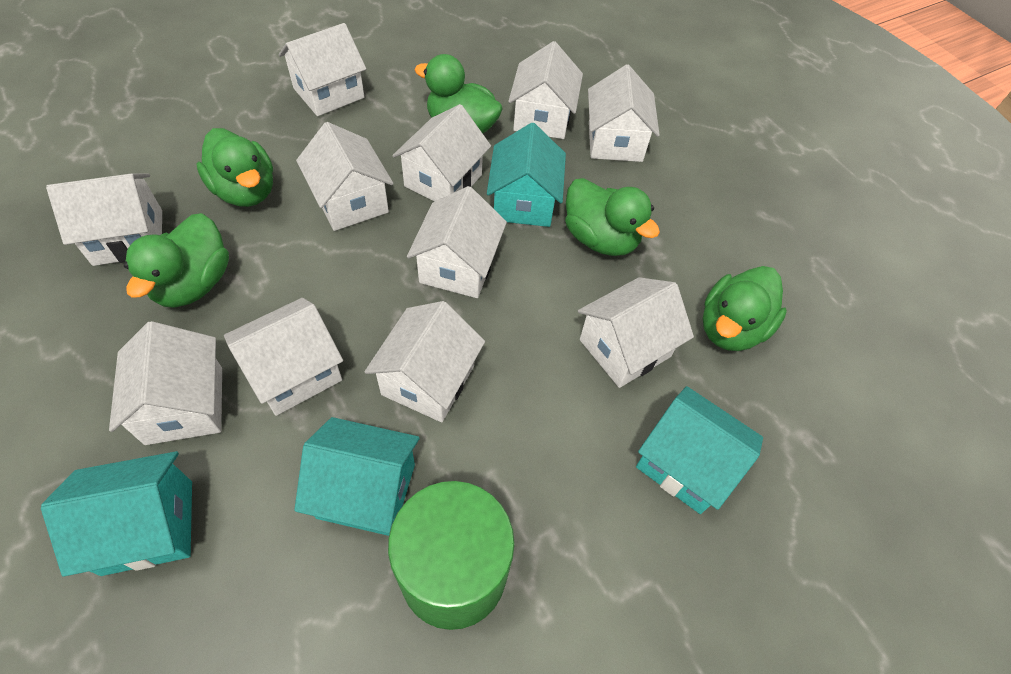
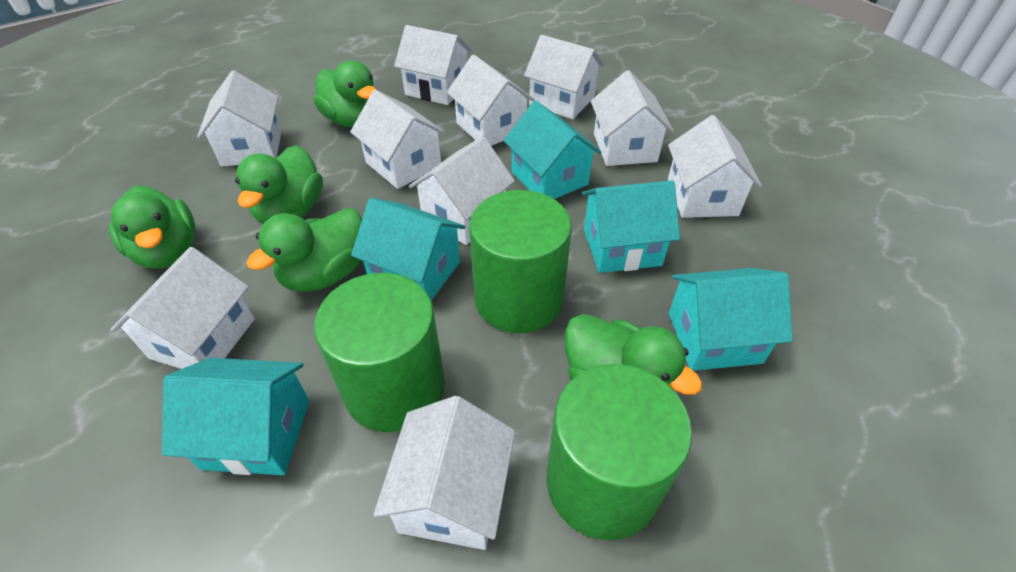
green cylinder: [388,481,515,630] = 1 -> [314,273,445,432] [469,190,572,333] [546,364,692,541] = 3
turquoise house: [41,451,192,577] [294,417,420,536] [487,123,566,227] [636,386,763,514] = 4 -> [162,358,309,475] [351,198,465,301] [504,101,602,199] [582,180,680,273] [669,268,793,371] = 5
white house: [46,173,162,266] [109,321,222,445] [224,298,343,416] [279,23,366,116] [296,122,394,231] [364,301,485,422] [392,104,491,202] [407,186,507,298] [508,41,583,139] [578,277,694,388] [588,64,660,162] = 11 -> [110,247,255,369] [197,71,282,166] [350,90,446,189] [373,396,515,550] [394,25,472,105] [409,136,515,245] [447,55,535,146] [524,35,604,119] [591,70,674,166] [668,115,762,218] = 10

